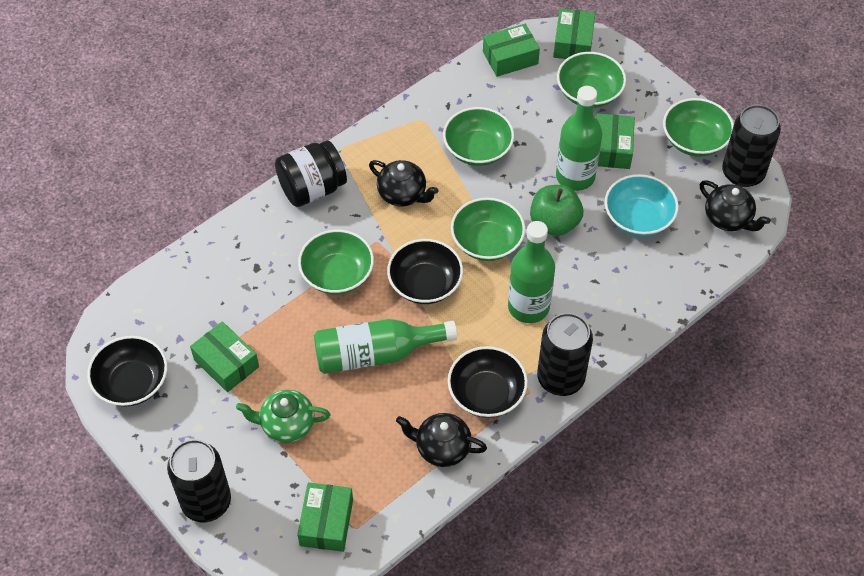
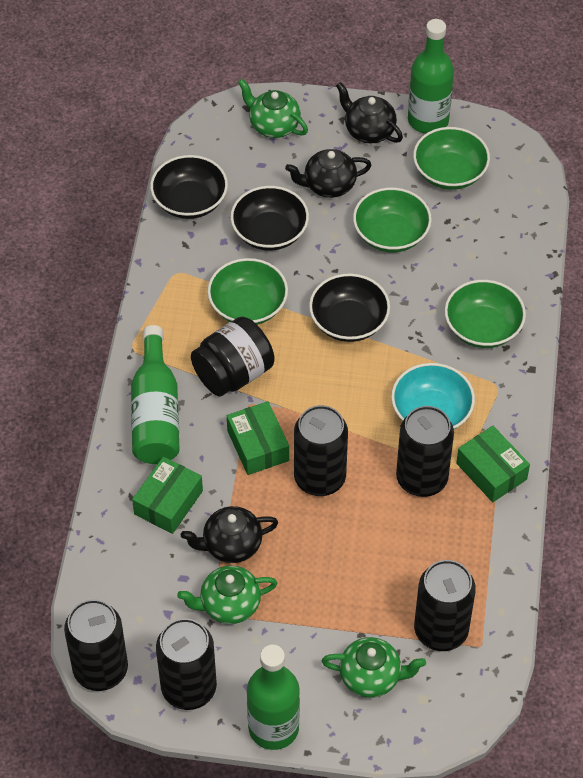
black can: [167,439,231,522] [537,313,593,396] [722,105,781,187] = 3 -> [64,599,128,691] [156,618,217,710] [294,405,348,496] [396,406,454,497] [414,560,476,651] = 5
green apple: [530,185,583,236] = 1 -> none = 0
green bowl: [298,230,374,294] [443,107,514,166] [451,198,525,261] [557,52,626,108] [663,98,734,157] = 5 -> [207,258,288,325] [353,187,432,252] [413,127,490,190] [444,280,526,348] = 4
green box: [190,321,259,392] [297,482,353,552] [483,24,540,77] [553,9,595,59] [596,113,635,169] = 5 -> [132,457,203,534] [227,401,289,475] [456,426,530,502] = 3
green teapot: [236,390,330,443] = 1 -> [177,566,277,624] [238,79,308,138] [321,637,426,698] = 3

